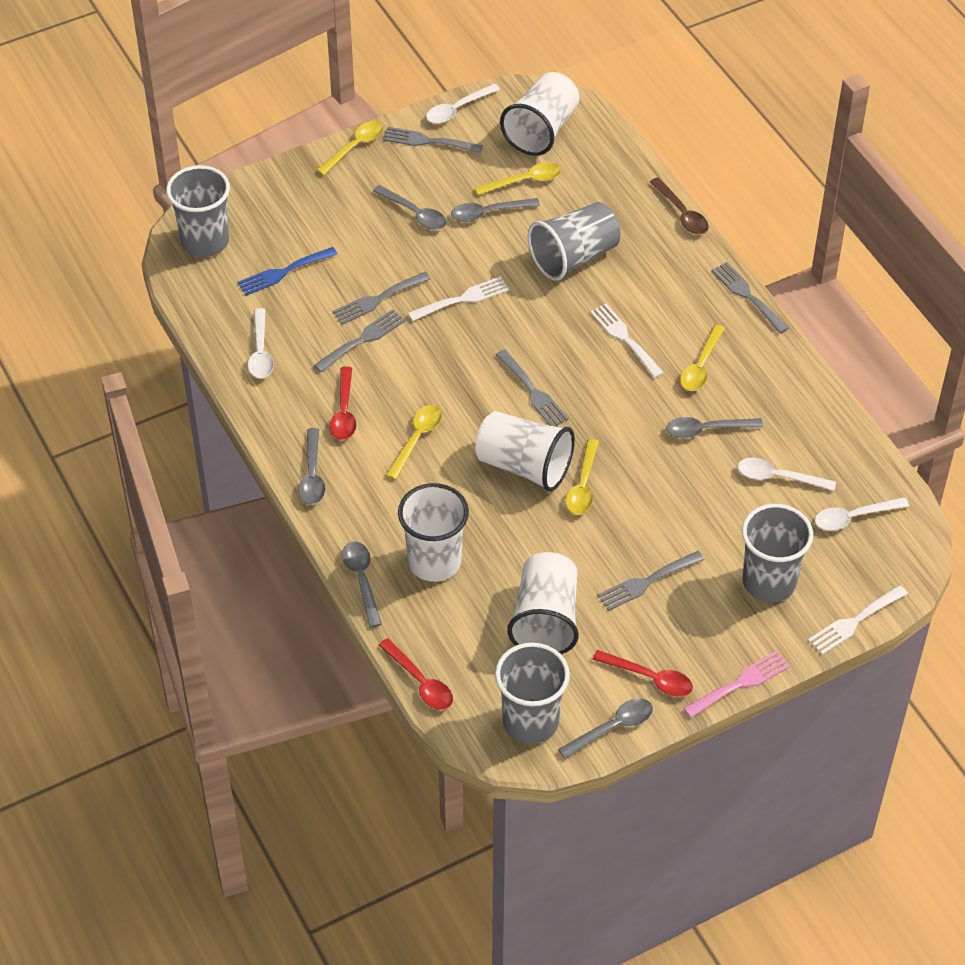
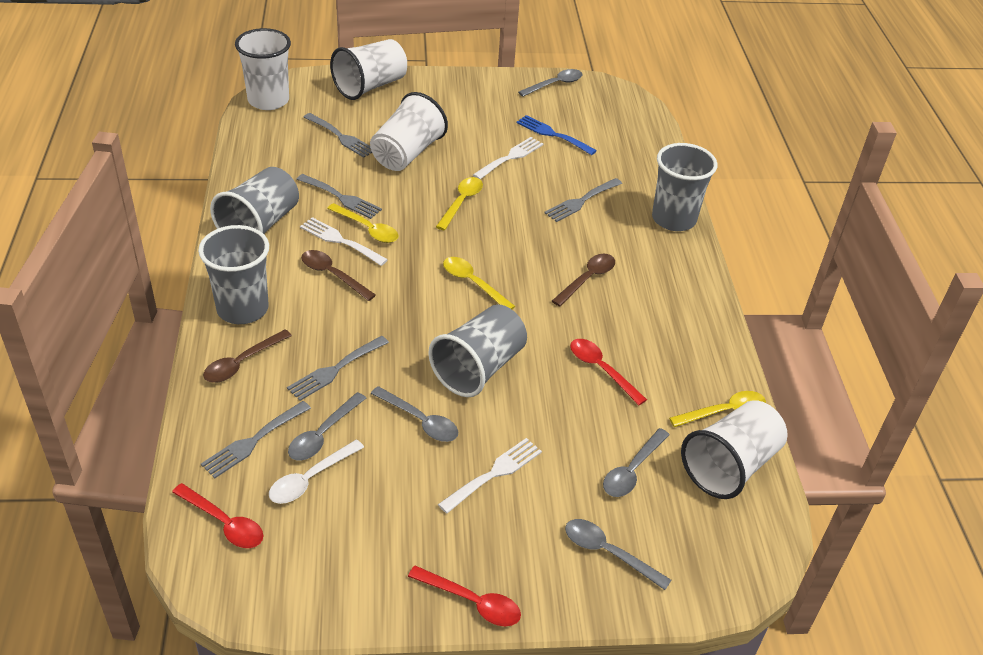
brown spoon: [650,177,709,234] = 1 -> [203,329,292,383] [301,250,376,301] [552,254,615,307] = 3
grey fork: [314,309,405,372] [333,271,431,325] [383,127,483,153] [496,349,569,427] [598,551,704,611] [711,262,789,333] = 6 -> [201,401,311,478] [287,336,389,401] [296,174,382,219] [304,113,372,158] [544,178,622,222] = 5
grey spoon: [298,428,325,505] [342,542,382,628] [373,185,447,230] [451,198,540,222] [558,698,653,759] [666,417,763,438] = 6 -> [288,392,366,461] [371,386,458,442] [518,69,582,96] [565,519,671,590] [603,428,670,497] = 5
pink fork: [683,651,790,718] = 1 -> none = 0
white spoon: [248,308,274,378] [426,83,500,124] [738,458,836,491] [815,497,909,531] = 4 -> [269,439,364,504] = 1
yellow spoon: [316,121,384,176] [386,405,442,480] [475,162,561,195] [565,439,599,515] [680,324,725,391] = 5 -> [327,203,399,243] [436,177,483,231] [443,257,515,309] [669,391,766,427] = 4

